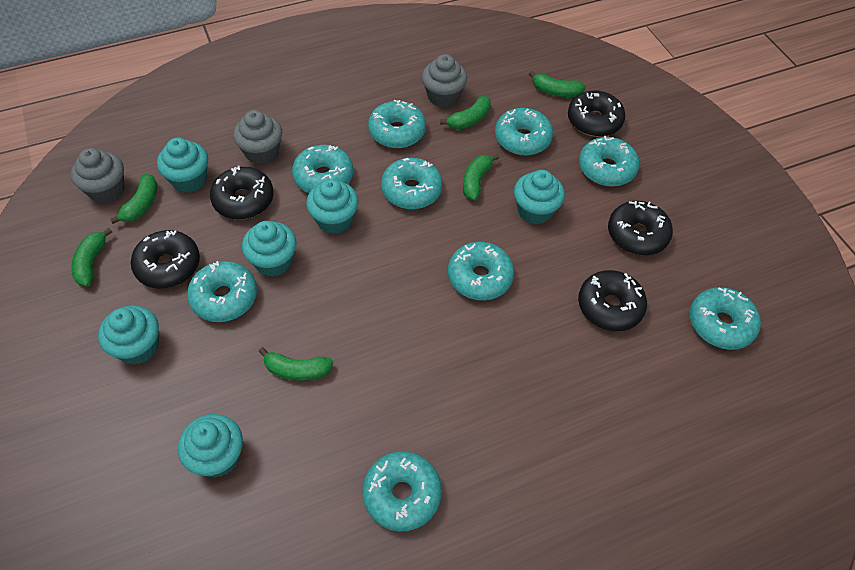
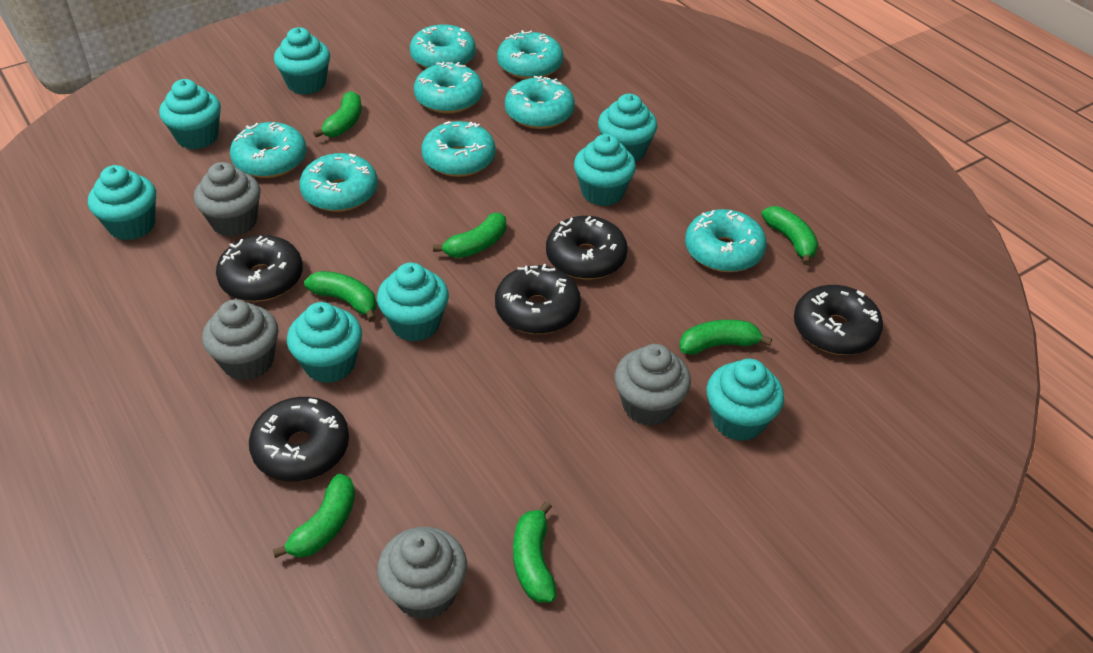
green banana: [71,228,112,286] [110,174,157,224] [259,347,333,381] [440,96,491,129] [463,154,499,200] [529,71,586,97] = 6 -> [273,474,355,558] [304,271,377,322] [313,91,362,137] [433,213,506,258] [513,501,556,603] [679,320,772,355] [761,206,818,265] = 7
grey cupcake: [71,148,125,204] [233,110,282,165] [422,54,467,108] = 3 -> [194,162,261,237] [202,299,279,381] [377,527,467,620] [614,344,691,426] = 4
turquoise cupcake: [98,306,159,365] [157,138,208,193] [178,414,243,478] [242,221,297,277] [306,179,359,234] [514,170,565,225] = 6 -> [88,165,156,240] [159,79,221,149] [274,27,330,95] [287,302,362,383] [377,262,449,342] [574,134,636,206] [598,94,657,162] [706,358,784,441] = 8
turquoise donut: [187,261,257,322] [292,145,353,193] [362,451,442,532] [368,99,426,148] [381,158,443,209] [448,242,514,300] [495,108,553,155] [579,136,639,187] [690,287,761,350] = 9 -> [230,122,307,178] [299,153,378,212] [410,24,476,69] [414,62,483,114] [421,121,496,177] [497,30,563,79] [505,76,575,129] [685,209,767,272] = 8

